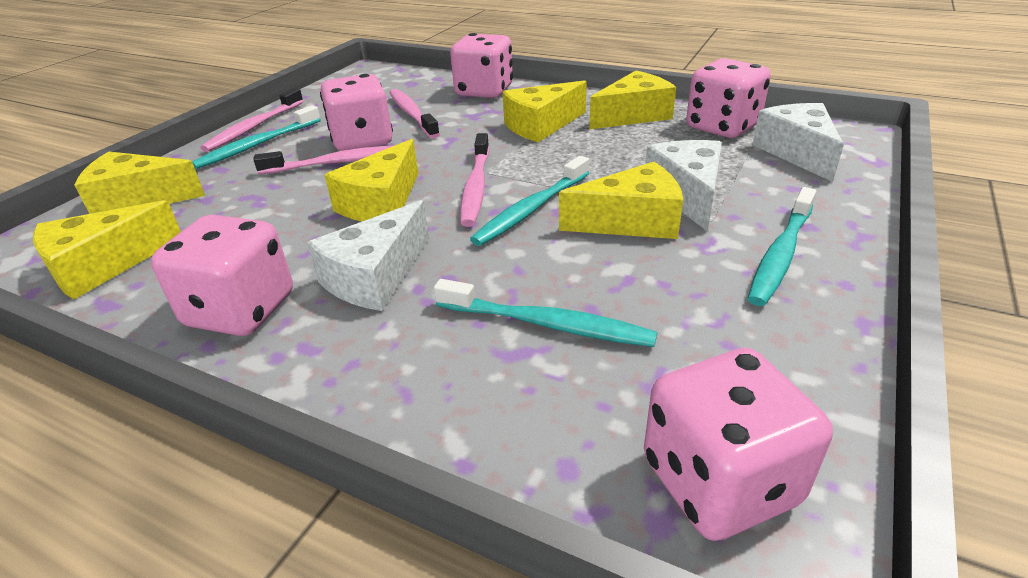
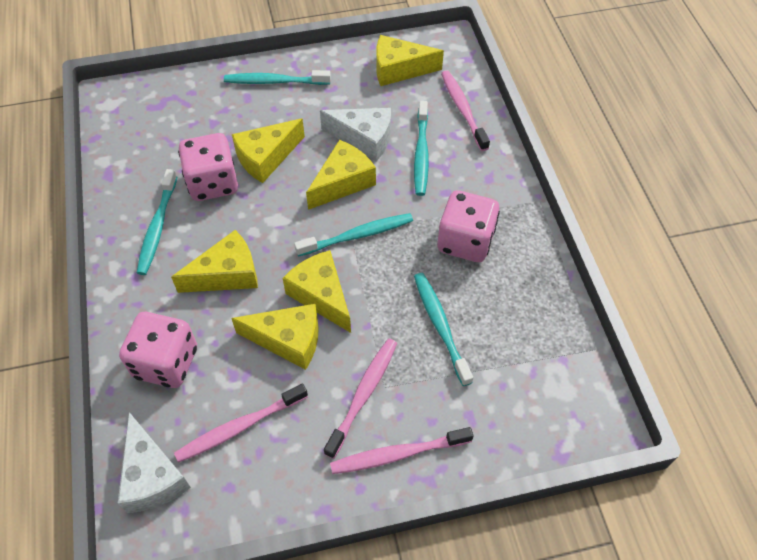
pink dice: [151,215,293,336] [320,74,393,151] [450,33,513,98] [644,348,833,541] [686,58,771,138] = 5 -> [119,312,197,388] [178,133,238,201] [438,190,500,262] = 3
turquoise toothbrush: [192,105,321,169] [434,279,658,347] [470,156,589,246] [747,187,816,306] = 4 -> [137,169,177,275] [224,70,331,85] [294,213,413,257] [414,101,429,196] [414,273,473,386] = 5
white cheese: [307,200,429,311] [645,140,722,231] [752,103,844,182] = 3 -> [118,412,191,513] [320,108,391,161] = 2

